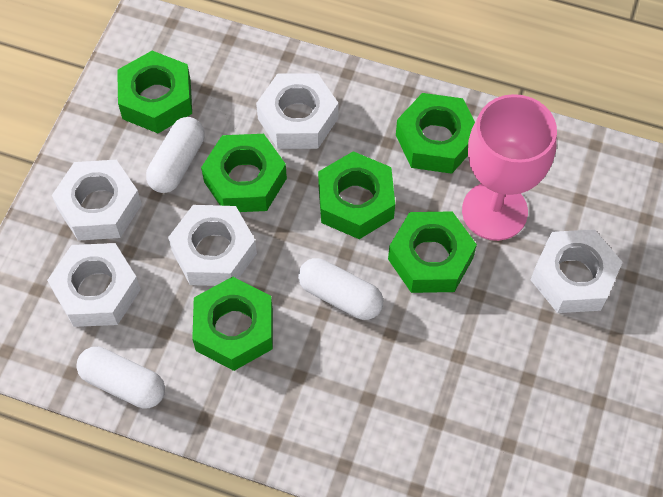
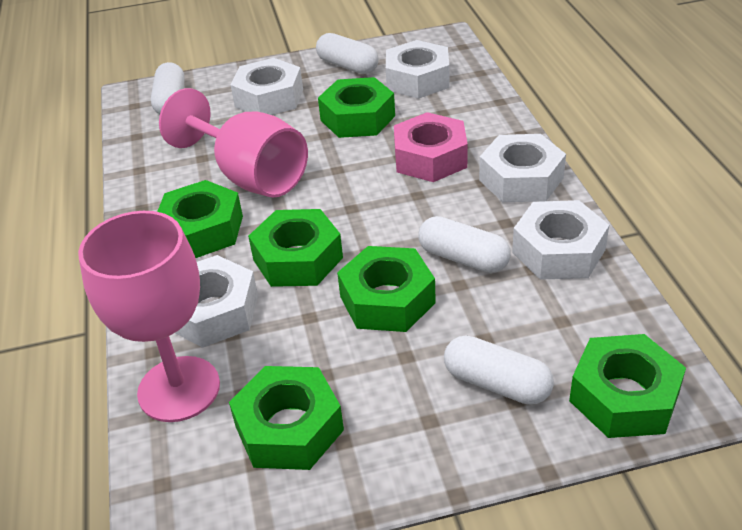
pink goblet: [462,94,557,241] = 1 -> [78,211,220,422] [159,88,308,198] = 2
pink nut: none = 0 -> [394,112,468,182] = 1
white capsule: [76,347,165,409] [146,117,205,193] [298,258,383,320] = 3 -> [151,62,185,114] [316,33,379,74] [418,216,511,273] [444,336,554,405] = 4

